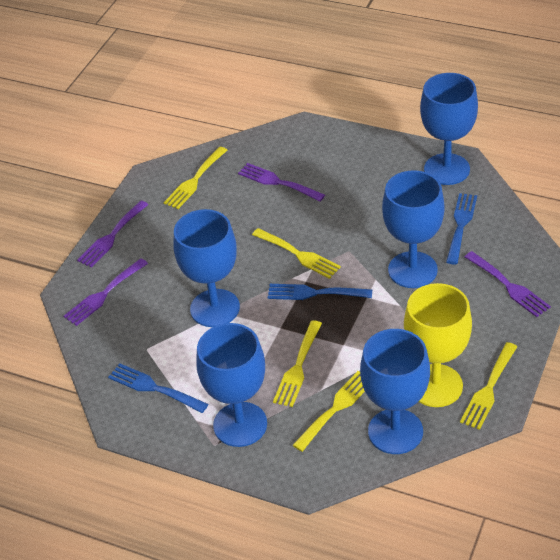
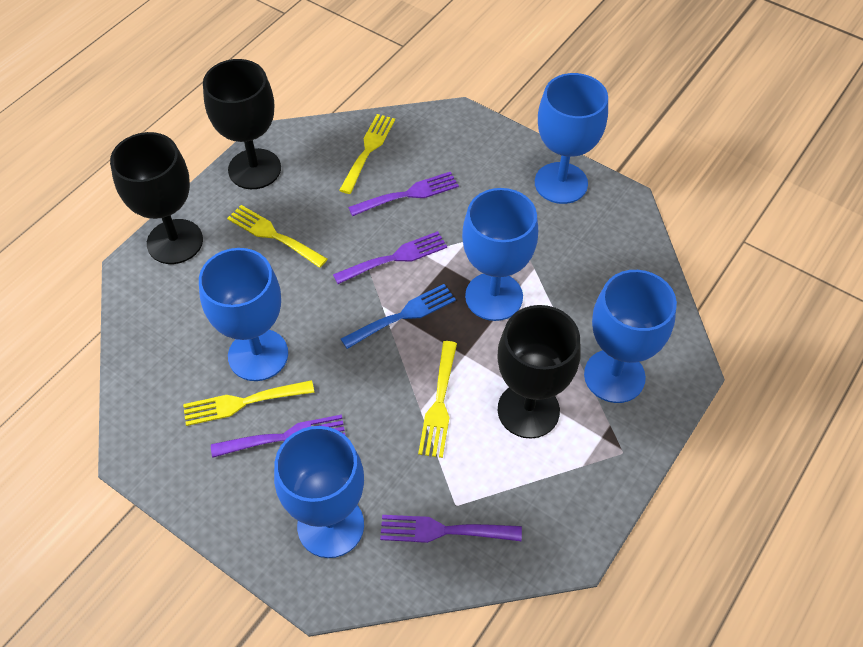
black goblet: none = 0 -> [110,132,203,264] [203,59,281,189] [497,305,581,439] = 3
blue fork: [108,363,208,413] [268,284,372,300] [446,193,477,264] = 3 -> [341,284,456,349] = 1
yellow fork: [164,147,227,209] [252,228,341,279] [273,320,322,407] [293,371,365,452] [460,342,517,430] = 5 -> [183,380,314,426] [227,205,327,268] [339,114,395,194] [418,341,457,458] = 4
yellow goblet: [404,283,472,407] = 1 -> none = 0

